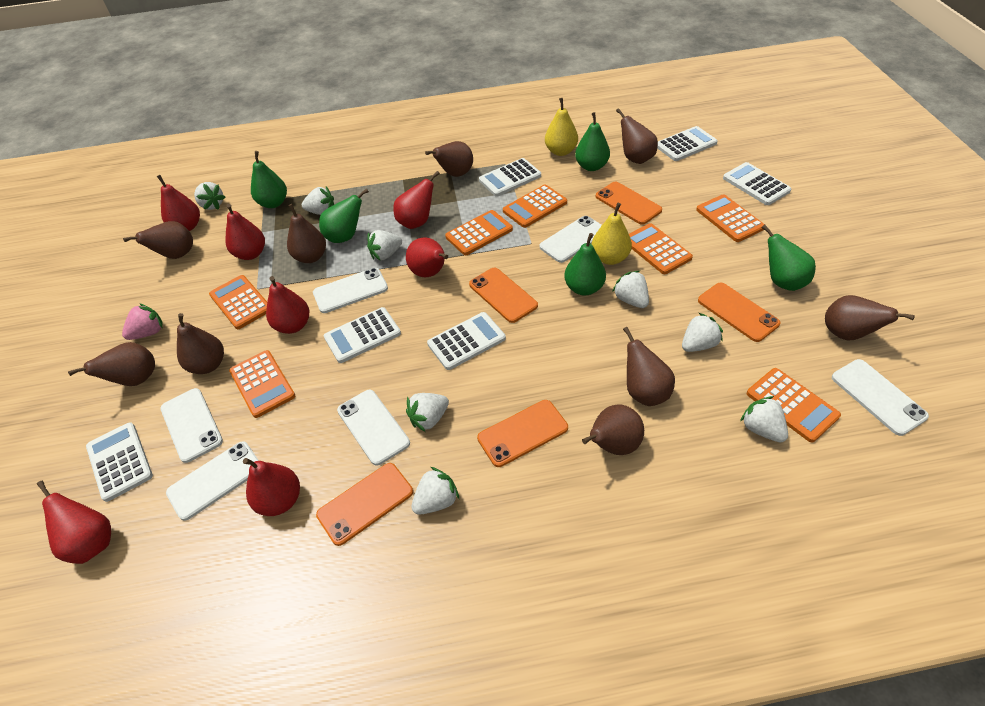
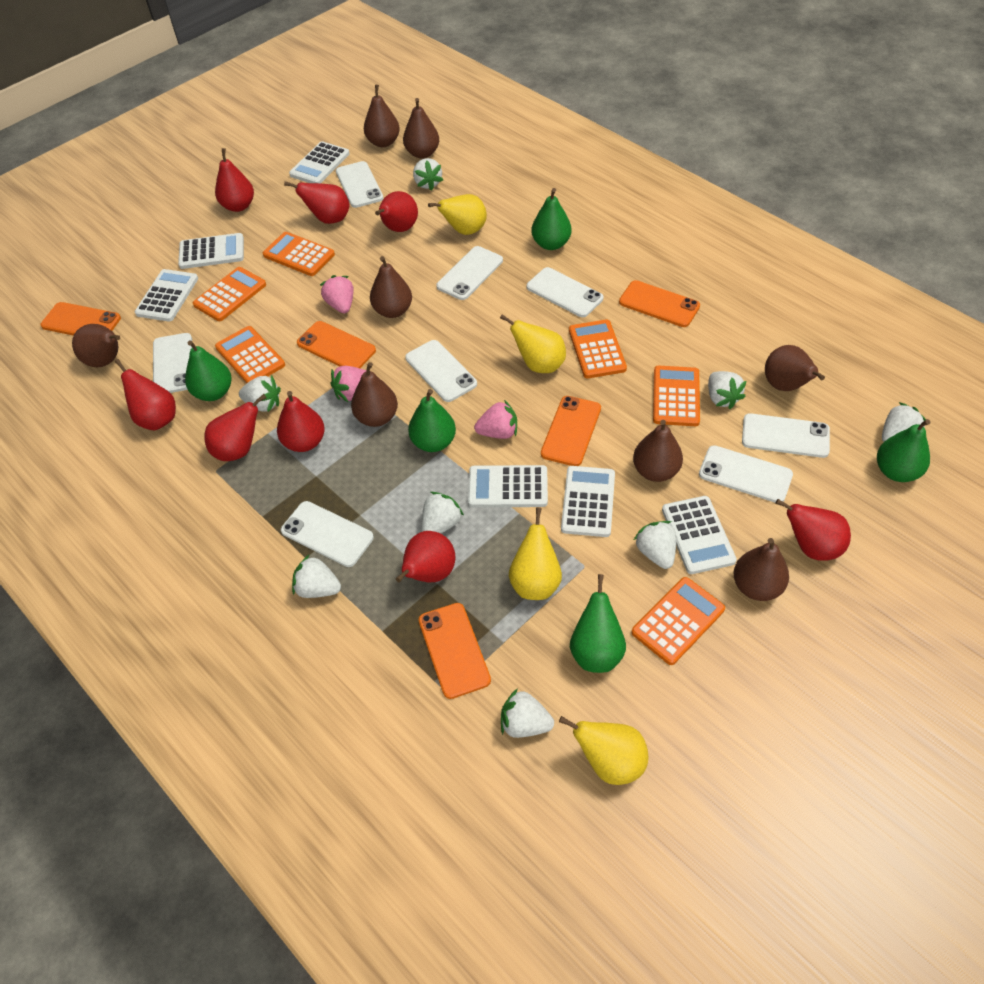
brown pear: [68,342,155,386] [123,221,193,259] [177,313,224,374] [287,204,326,263] [425,141,473,177] [582,404,644,455] [616,108,658,164] [623,327,675,406] [825,295,915,341] = 9 -> [72,324,120,367] [351,362,398,427] [364,85,400,147] [370,256,412,318] [403,98,439,159] [633,420,683,482] [734,538,789,601] [765,345,825,391] = 8
orange calculator: [209,275,267,329] [229,350,295,418] [445,210,513,255] [503,185,567,228] [629,223,693,274] [696,194,764,242] [747,368,841,443] = 7 -> [193,267,266,321] [215,326,285,383] [263,232,335,276] [569,319,627,378] [632,577,725,665] [653,366,700,426] = 6
pink strawberry: [122,303,163,340] = 1 -> [320,275,354,313] [330,366,366,402] [474,400,517,439] = 3
red pear: [37,481,111,564] [157,175,200,231] [225,204,265,260] [243,458,300,516] [266,276,309,334] [393,171,440,229] [406,237,448,277] = 7 -> [115,359,176,430] [205,394,267,461] [215,148,254,212] [277,391,325,452] [284,182,349,224] [375,191,418,232] [396,531,455,583] [775,499,851,561] = 8
white phone: [160,388,223,463] [166,441,259,521] [313,268,388,313] [337,390,410,465] [540,216,602,263] [832,359,929,436] = 6 -> [153,333,192,393] [281,501,374,567] [336,161,383,208] [405,340,477,402] [436,246,503,300] [527,267,604,317] [699,445,793,503] [742,413,830,458] = 8
yellow pear: [545,98,578,156] [592,203,632,265] = 2 -> [428,194,487,235] [500,314,566,373] [509,507,562,600] [559,716,648,785] = 4

